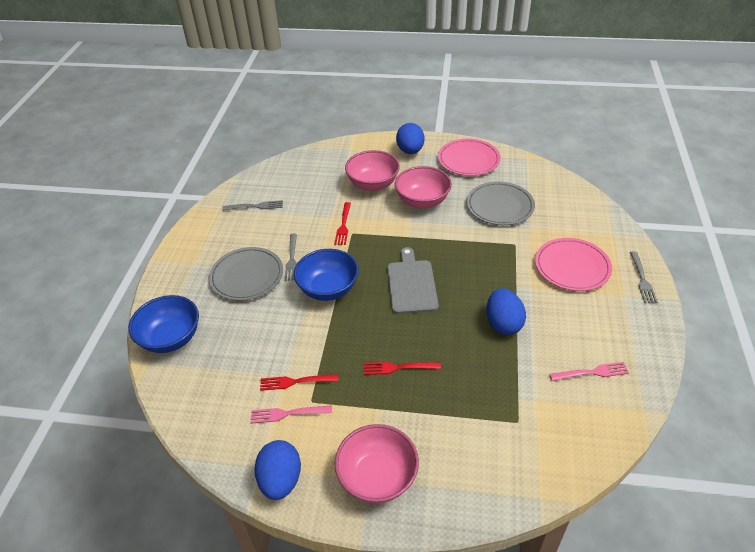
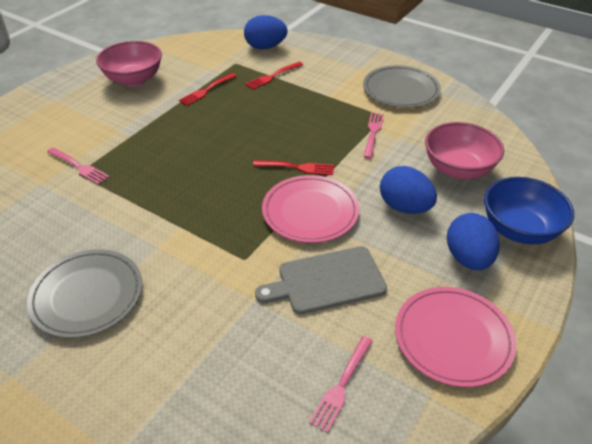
blue bowl: [128,295,199,353] [294,249,359,301] = 2 -> [484,177,574,244] = 1
grey fork: [222,200,283,210] [285,233,297,281] [630,251,657,303] = 3 -> none = 0
pink bowl: [334,424,419,503] [345,150,400,191] [395,166,452,209] = 3 -> [96,41,162,87] [425,122,504,179] = 2
pink fork: [251,406,332,424] [549,362,629,381] = 2 -> [47,147,109,185] [309,336,373,433] [363,112,384,159] = 3

